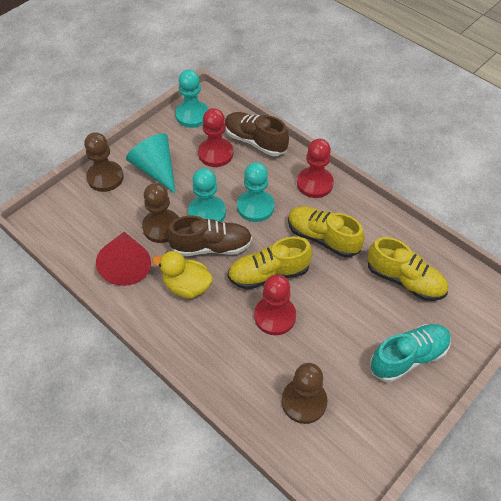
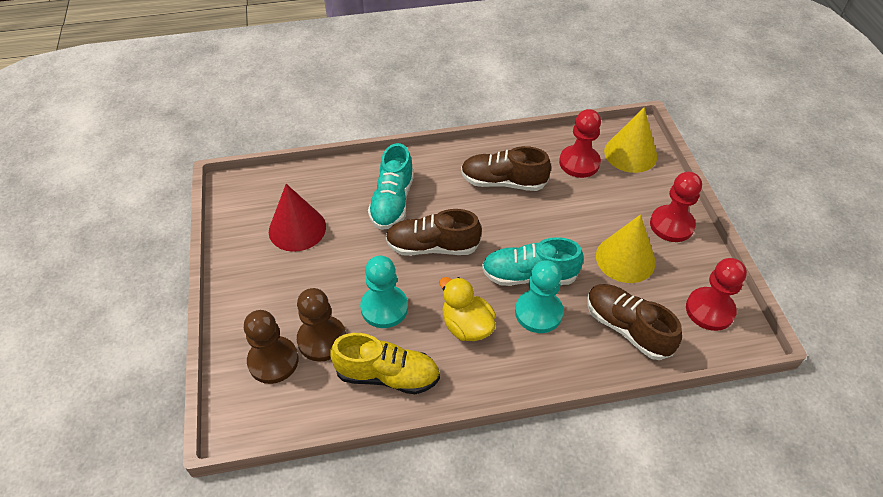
brown pawn: [84,132,124,192] [142,183,179,243] [282,363,328,424] = 3 -> [244,310,298,384] [297,288,346,362] = 2
brown shoe: [167,216,252,256] [225,112,289,156] = 2 -> [386,209,482,256] [461,146,551,191] [588,284,682,360] = 3
turquoise cone: [126,133,176,194] = 1 -> none = 0
turquoise pawn: [175,70,209,128] [188,168,226,222] [237,162,274,222] = 3 -> [360,256,408,328] [515,260,564,333] = 2
turquoise shoe: [370,324,451,382] = 1 -> [368,143,414,230] [482,237,584,286] = 2
yellow cone: none = 0 -> [596,214,656,283] [604,107,657,173] = 2
yellow shoe: [228,237,312,290] [288,206,365,257] [367,237,448,301] = 3 -> [330,333,440,394] = 1

